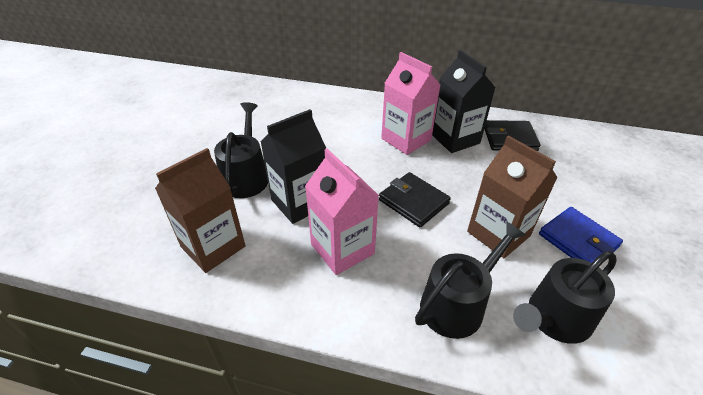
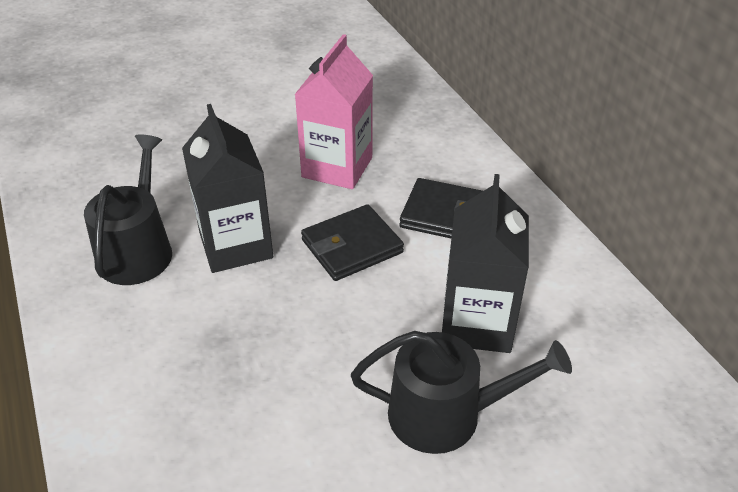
black watering can: [214,102,268,198] [415,221,526,339] [513,251,617,344] = 3 -> [84,135,172,285] [351,331,572,454] = 2
blue wallet: [539,207,623,263] = 1 -> none = 0
brown carton: [155,148,245,273] [467,135,558,258] = 2 -> none = 0
pink carton: [305,148,379,275] [381,52,441,155] = 2 -> [294,34,373,189] = 1

